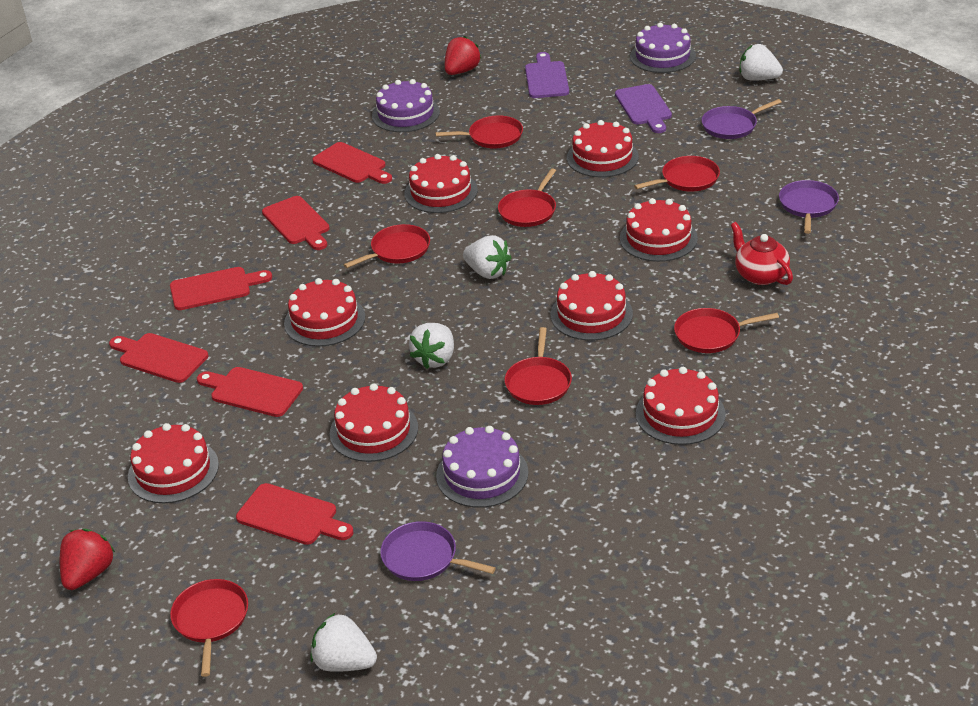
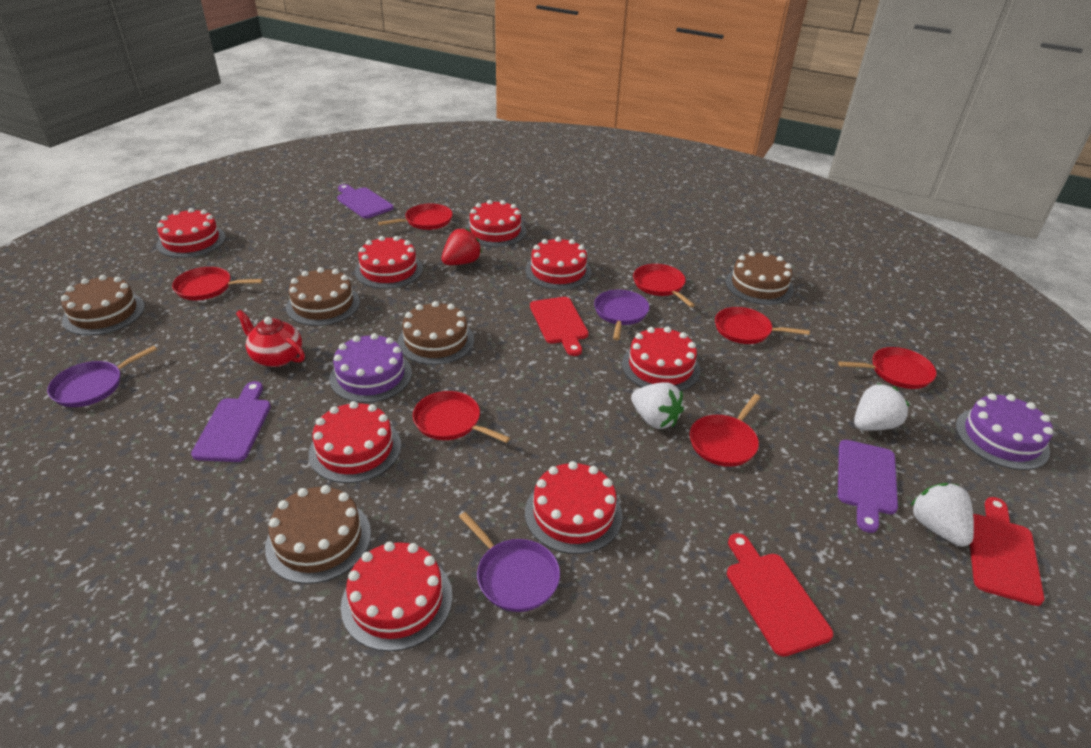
brown cake: none = 0 -> [61,275,145,336] [265,485,371,584] [286,267,360,326] [398,301,474,365] [725,251,794,305] = 5
purple cake: [372,79,440,132] [436,426,528,508] [630,23,696,73] = 3 -> [329,333,412,403] [956,393,1053,470] = 2
purple cutting board: [525,52,569,98] [615,84,672,133] = 2 -> [191,381,271,462] [337,184,394,218] [838,440,898,533] = 3
red cutting board: [109,333,208,383] [170,267,272,310] [197,367,303,417] [236,483,354,545] [262,196,329,250] [312,142,392,184] = 6 -> [530,297,589,356] [727,533,833,657] [970,497,1044,606] = 3
red strawberry: [60,529,115,590] [445,36,482,75] = 2 -> [441,228,482,265] = 1
white strawberry: [310,613,377,672] [409,323,454,369] [463,235,512,279] [739,44,783,81] = 4 -> [631,383,684,429] [854,383,910,431] [910,483,974,547] = 3

